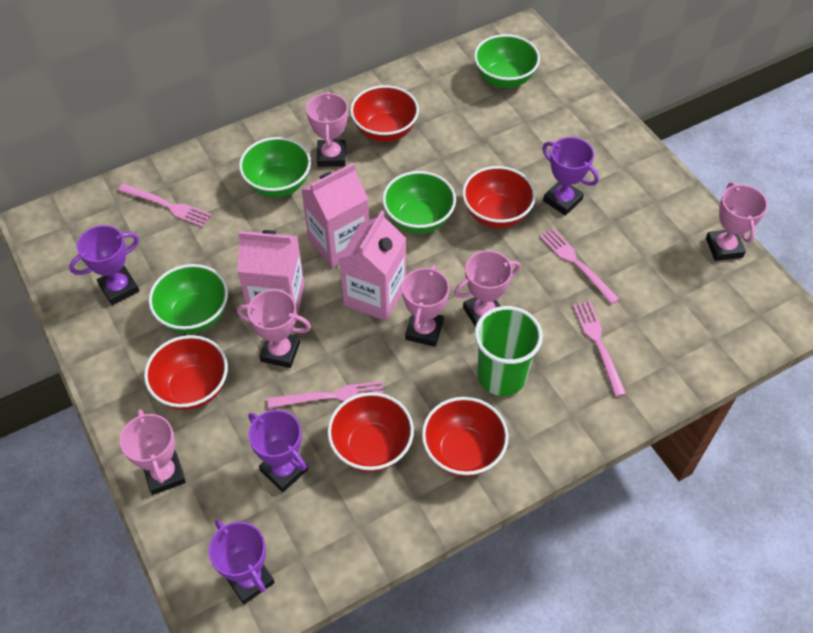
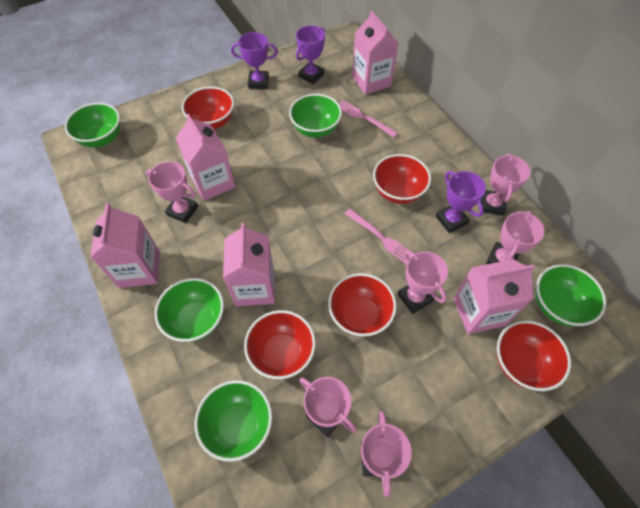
green bowl: [149,264,228,334] [239,137,311,197] [382,171,456,234] [474,34,540,88] = 4 -> [65,103,120,147] [154,278,224,342] [195,380,272,462] [289,94,342,138] [535,264,606,326] = 5
green cup: [475,306,543,396] = 1 -> none = 0
pink carton: [238,230,304,321] [301,163,369,268] [339,210,406,321] = 3 -> [90,203,160,288] [176,114,235,201] [223,223,275,306] [352,10,398,95] [453,259,535,334] = 5
pink fork: [118,183,211,227] [267,381,384,408] [540,228,619,304] [573,301,626,397] = 4 -> [339,100,398,137] [345,209,411,265] = 2
purple trophy: [69,225,139,305] [209,520,275,604] [248,410,308,492] [542,137,599,216] = 4 -> [231,32,278,89] [296,25,325,84] [436,171,486,233] = 3

